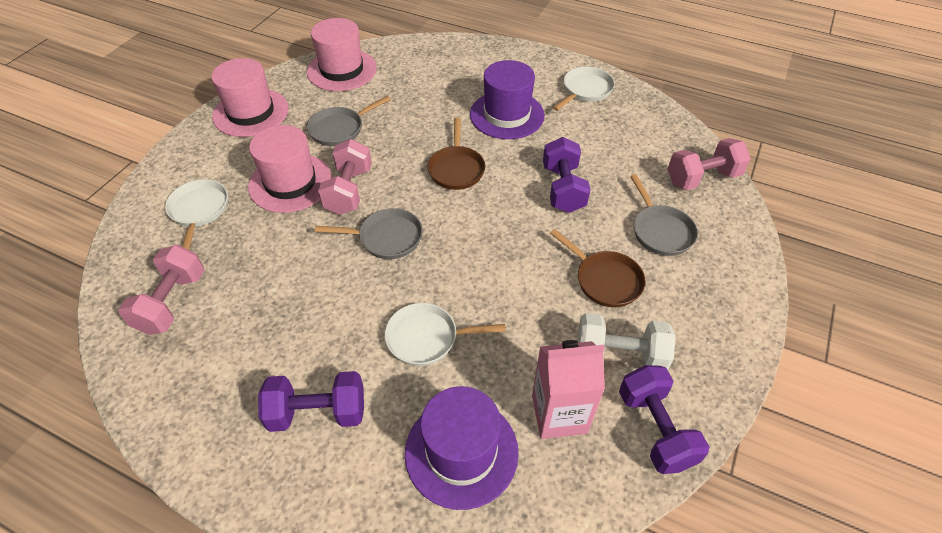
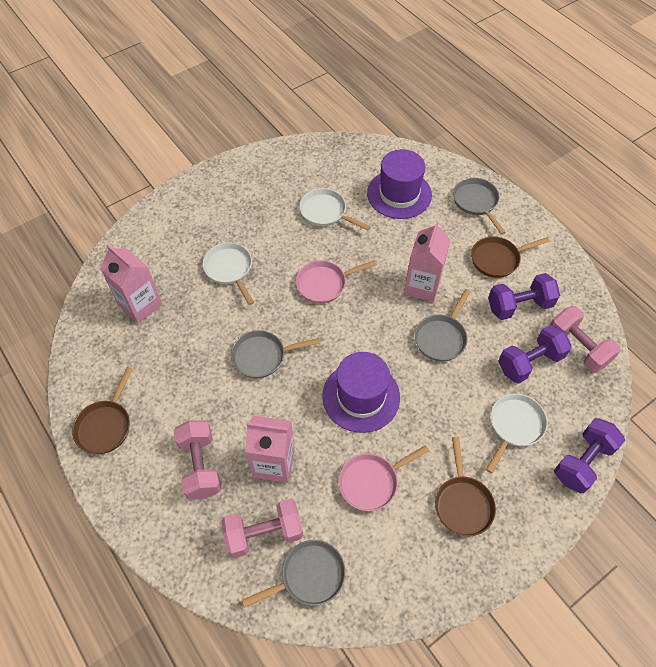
brown pan: [427,118,485,190] [550,229,646,307] = 2 -> [72,367,133,454] [435,437,496,536] [471,236,550,278] = 3
grey pan: [307,96,391,146] [315,208,423,259] [630,174,698,256] = 3 -> [231,330,320,378] [242,540,346,608] [415,289,470,361] [453,178,506,235] = 4
pink carton: [532,340,605,439] = 1 -> [100,244,162,324] [245,416,295,483] [404,221,451,302] = 3
pink hat: [211,58,289,137] [248,125,332,213] [307,18,377,91] = 3 -> none = 0
pink pan: none = 0 -> [296,260,377,304] [338,445,429,511] = 2
white dumbbell: [577,313,676,370] = 1 -> none = 0

